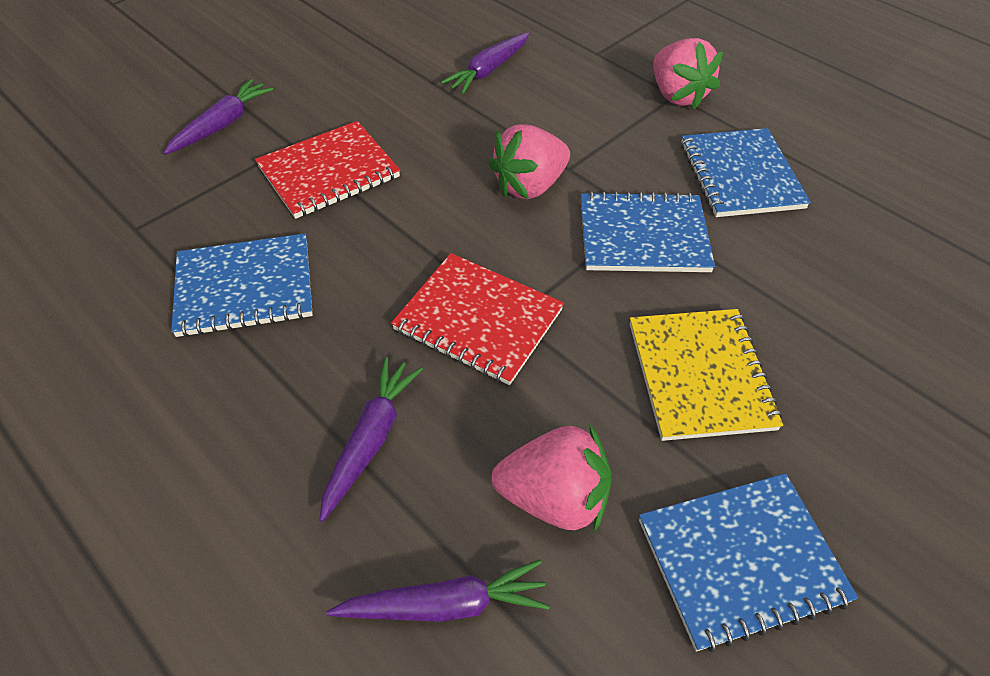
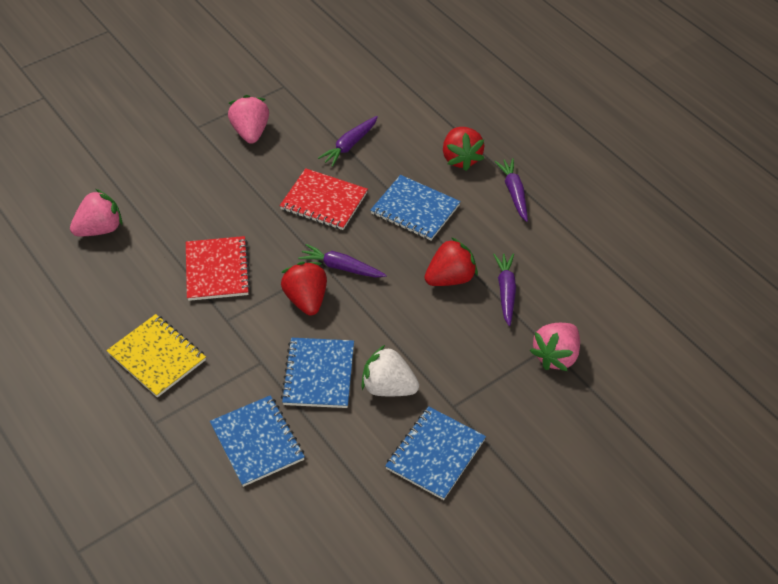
red strawberry: none = 0 -> [281,262,327,316] [424,237,478,286] [443,127,484,171] = 3
white strawberry: none = 0 -> [362,345,419,396] = 1

